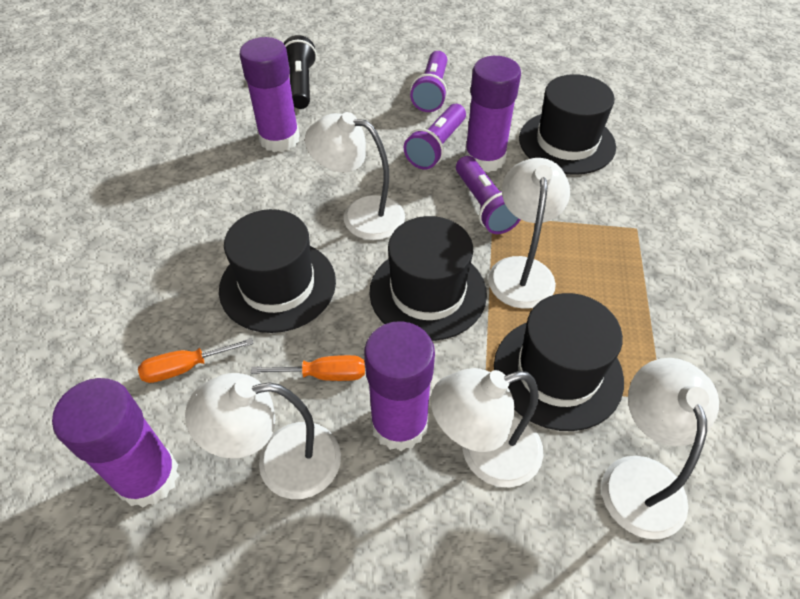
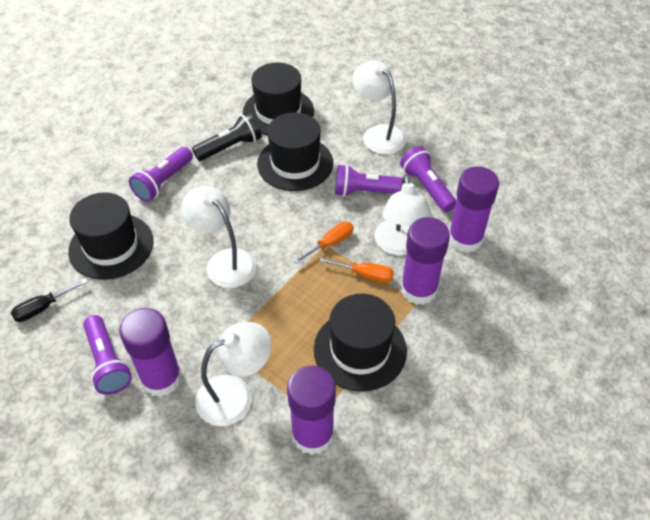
black screwdriver: none = 0 -> [11,278,88,322] = 1
purple flashlight: [404,104,466,169] [410,51,447,112] [456,156,521,234] = 3 -> [83,315,132,395] [129,147,193,202] [335,164,403,197] [400,146,456,212] = 4
white lamp: [185,373,341,499] [305,112,405,240] [431,368,543,487] [488,158,570,309] [602,358,719,539] = 5 -> [181,186,256,288] [195,322,271,426] [353,60,406,154] [375,175,432,255] = 4

